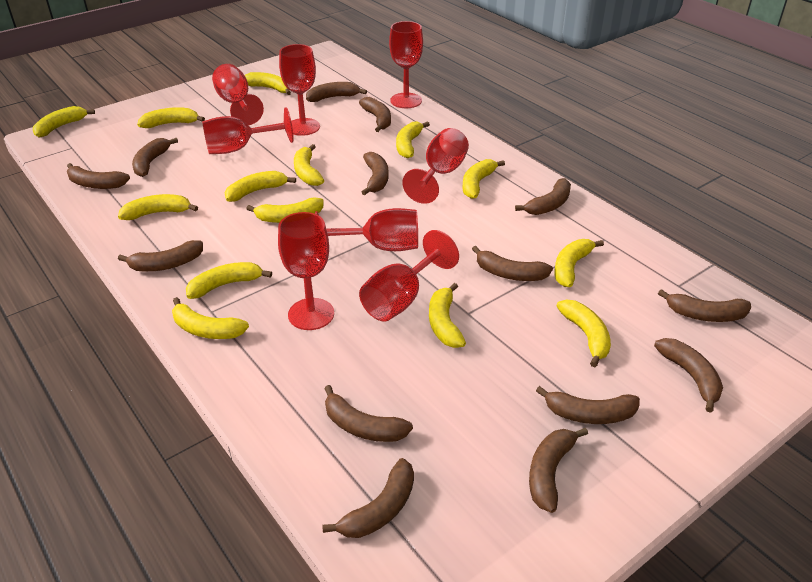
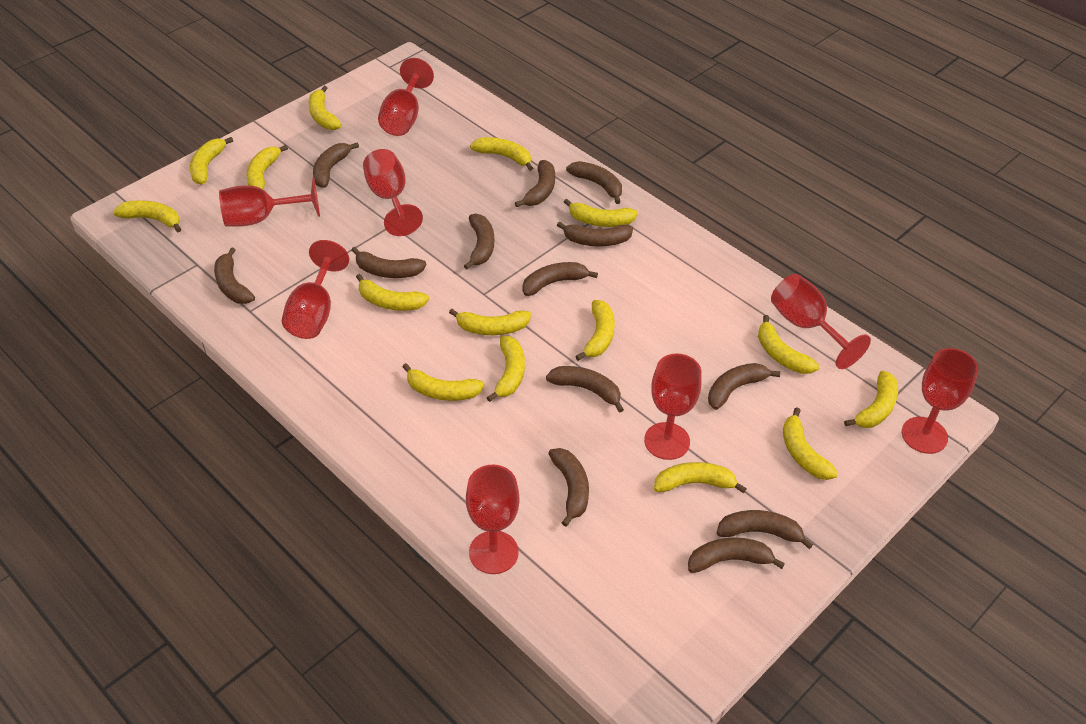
brown banana: [67,163,130,189] [118,240,203,271] [132,138,178,177] [306,82,367,102] [322,458,414,538] [324,385,413,442] [359,97,391,132] [362,152,389,195] [472,246,553,281] [515,178,571,215] [529,428,588,513] [536,386,640,424] [654,338,723,413] [658,289,751,322] = 14 -> [214,247,255,304] [313,142,359,188] [351,247,426,278] [464,214,494,269] [515,160,555,207] [522,262,598,296] [546,366,624,413] [548,448,589,527] [557,221,633,247] [566,161,622,204] [688,538,785,573] [708,363,780,410] [716,510,813,549] = 13
yellow banana: [33,106,95,138] [118,194,198,220] [137,107,205,128] [172,297,249,339] [186,262,272,299] [225,171,296,202] [245,72,291,95] [246,197,324,223] [294,144,324,186] [396,121,430,158] [429,283,466,348] [463,159,505,199] [555,239,604,287] [556,299,611,367] = 14 -> [113,200,181,232] [190,137,233,185] [246,145,288,190] [308,86,342,130] [356,274,429,311] [402,363,485,401] [449,309,531,335] [470,137,533,171] [487,336,525,402] [564,199,638,227] [575,300,615,361] [654,462,747,493] [758,315,819,374] [783,407,838,480] [844,371,898,428] = 15

